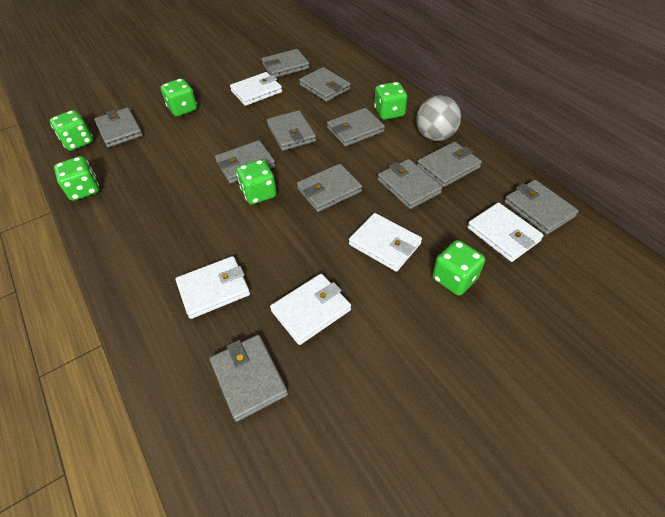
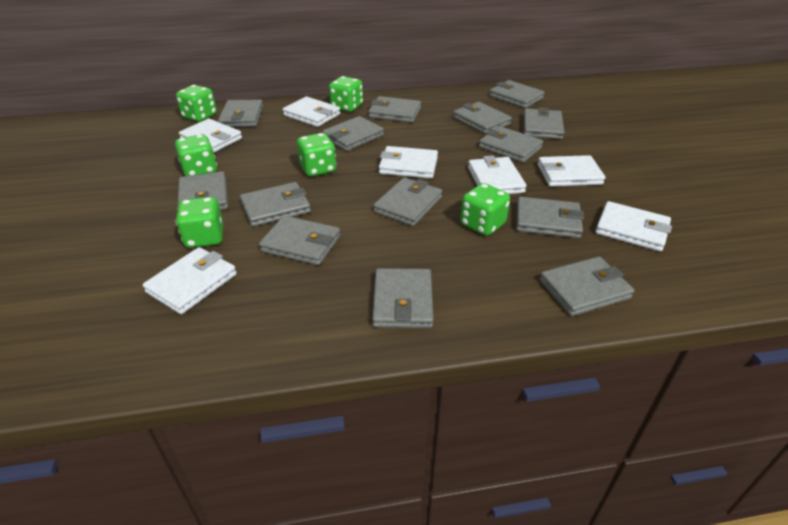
grey ball: [416,95,461,141] = 1 -> none = 0
grey wallet: [94,108,143,148] [210,335,288,422] [215,140,276,184] [262,49,310,78] [267,110,316,151] [297,164,362,212] [299,67,350,102] [327,108,385,147] [378,159,442,209] [417,142,482,187] [504,180,579,235] = 11 -> [177,171,228,210] [218,99,263,127] [240,182,311,227] [259,216,340,265] [322,116,384,151] [368,96,421,123] [372,268,434,328] [373,177,442,226] [453,102,512,134] [479,126,543,163] [489,80,545,108] [516,197,584,238] [524,107,564,139] [540,257,634,316] = 14
white wallet: [175,256,250,319] [230,72,282,106] [270,274,351,345] [349,213,422,272] [467,203,544,262] = 5 -> [143,247,237,314] [179,119,242,153] [283,97,341,127] [379,146,438,179] [468,155,527,194] [538,155,605,187] [595,201,672,252] = 7

